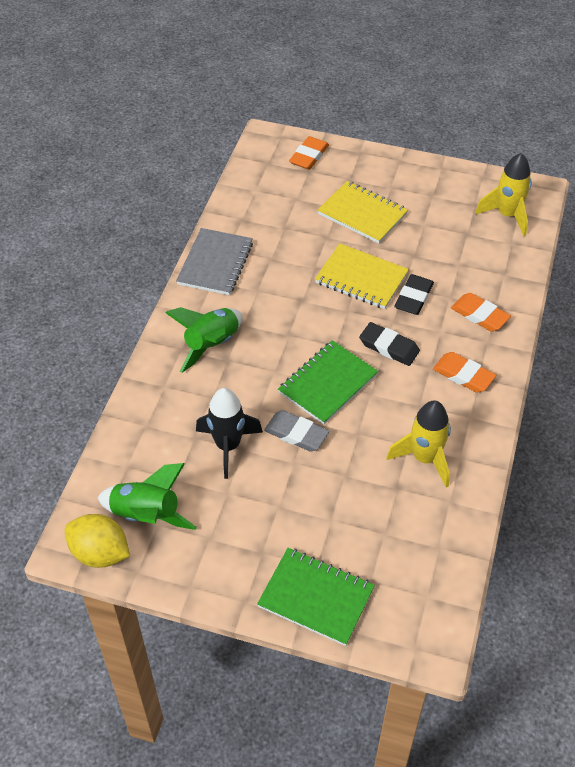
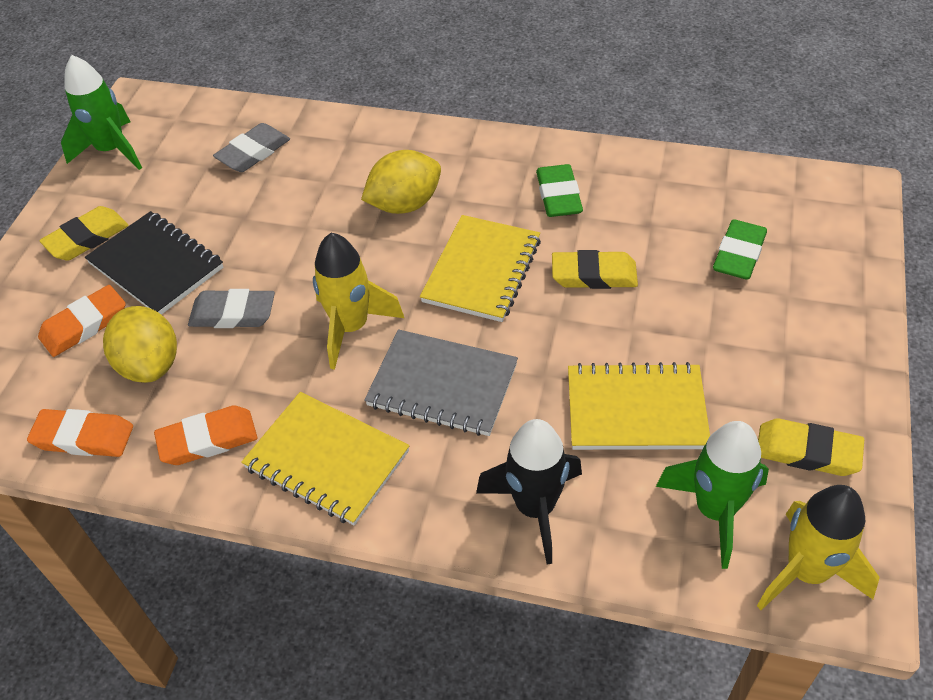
black eraser: [359,322,420,366] [394,274,434,315] = 2 -> none = 0
black notebook: none = 0 -> [85,211,224,315] = 1
green eraser: none = 0 -> [536,164,583,217] [713,219,767,280] = 2
green notebook: [257,548,375,646] [278,340,378,425] = 2 -> none = 0
grey eraser: [264,410,329,451] = 1 -> [188,289,275,328] [213,123,290,172] = 2
yellow eraser: none = 0 -> [39,206,129,261] [552,250,638,289] [758,418,864,476] = 3
yellow lemon: [65,514,130,568] = 1 -> [103,306,177,383] [361,150,441,214] = 2
yellow notebook: [315,243,409,309] [318,181,408,244] = 2 -> [241,392,409,526] [420,215,541,322] [568,362,710,450] = 3

